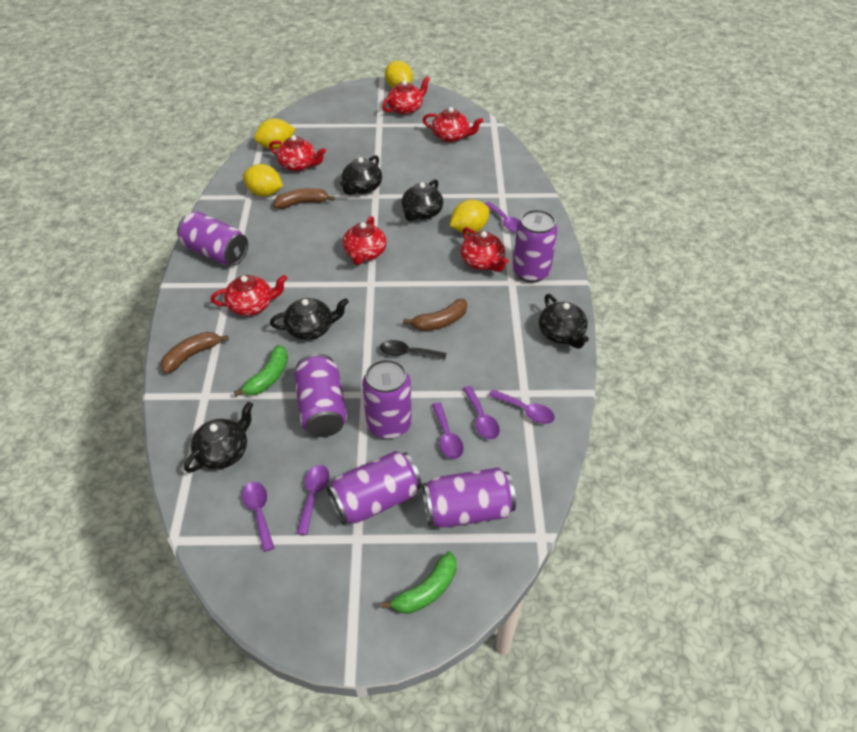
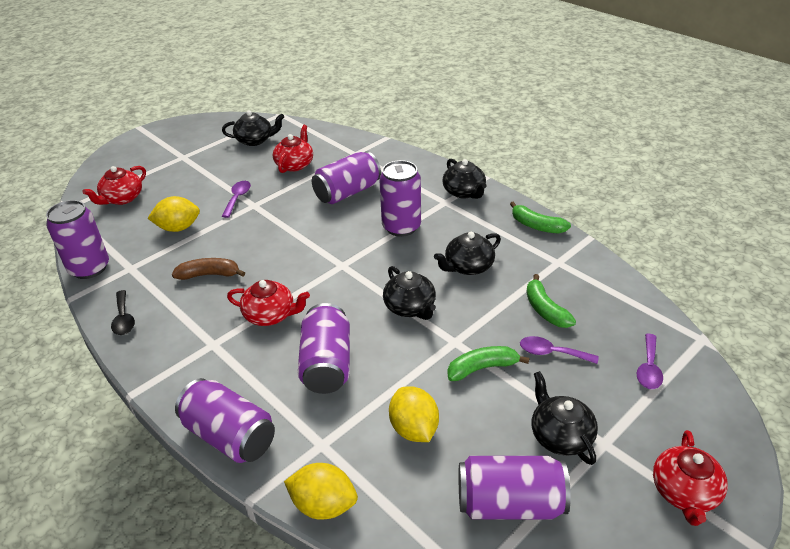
brown banana: [161,332,229,374] [273,188,335,209] [403,299,467,331] = 3 -> [172,258,245,280] = 1
green banana: [234,345,288,397] [381,552,457,614] = 2 -> [447,346,530,381] [510,201,571,234] [526,274,576,328] = 3
purple spoon: [242,482,274,552] [296,465,330,535] [432,402,464,459] [463,386,500,440] [484,202,520,232] [488,390,555,424] = 6 -> [222,181,251,218] [520,336,599,364] [637,334,663,389] = 3
red teapot: [211,275,287,316] [269,135,326,172] [342,216,387,265] [382,76,430,115] [423,107,483,142] [460,227,508,272] = 6 -> [83,166,146,205] [227,280,310,326] [273,125,313,173] [653,430,728,526] = 4
yellow lemon: [243,164,283,197] [254,119,295,150] [385,60,413,88] [450,200,490,234] = 4 -> [147,196,200,232] [284,463,358,520] [389,386,439,442] = 3

